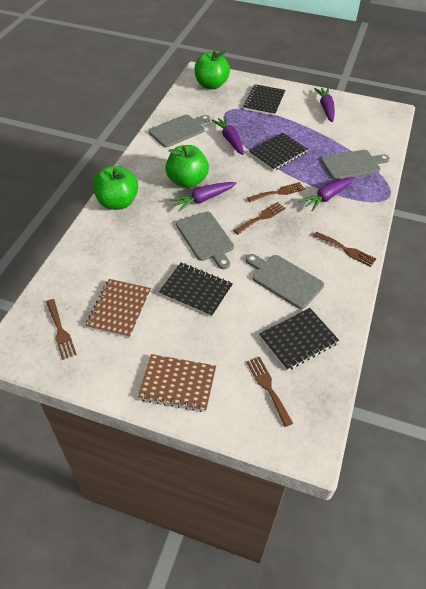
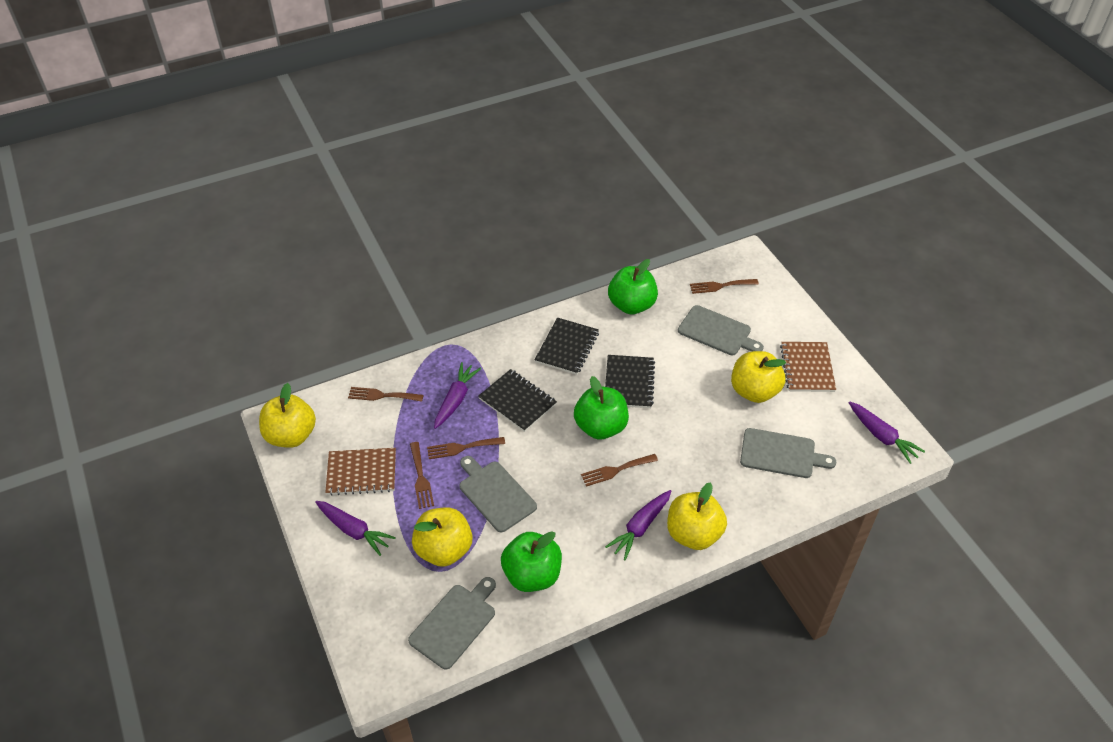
black notebook: [159,263,233,317] [243,84,285,116] [249,133,308,171] [259,308,339,371] = 4 -> [478,369,557,432] [535,317,599,375] [605,355,655,408] = 3
yellow apple: none = 0 -> [259,383,316,448] [412,508,472,567] [667,482,727,550] [731,351,786,403] = 4

